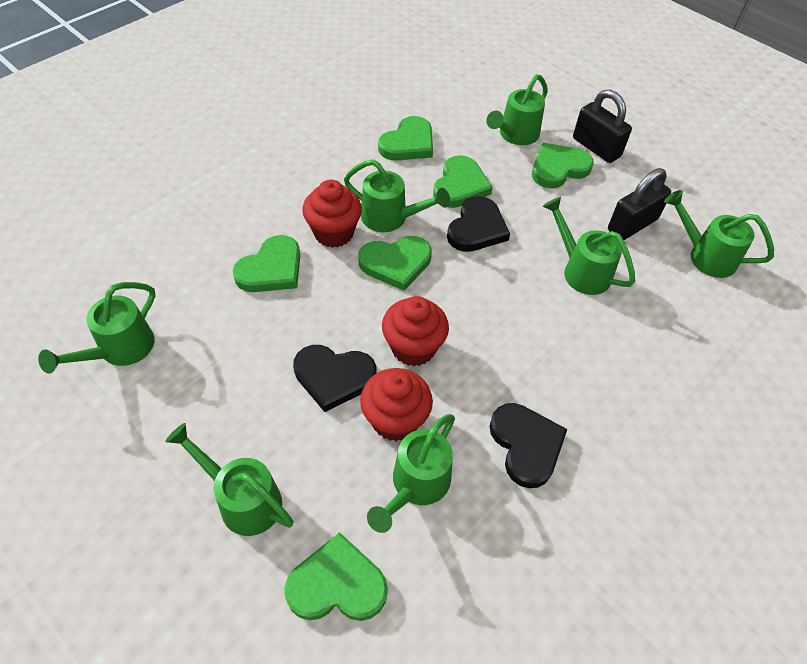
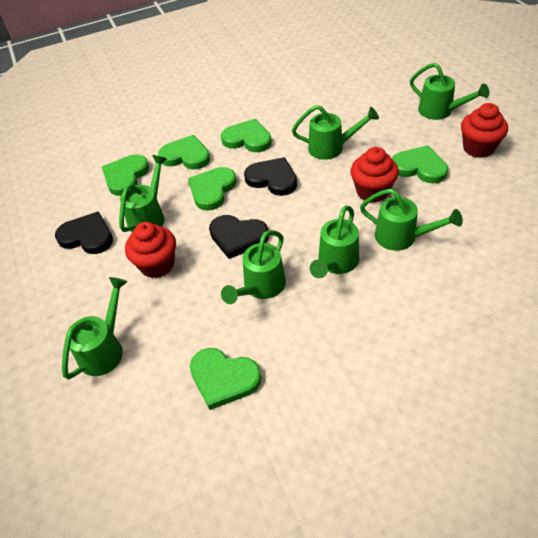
black padlock: [573,90,632,163] [608,168,671,240] = 2 -> none = 0

